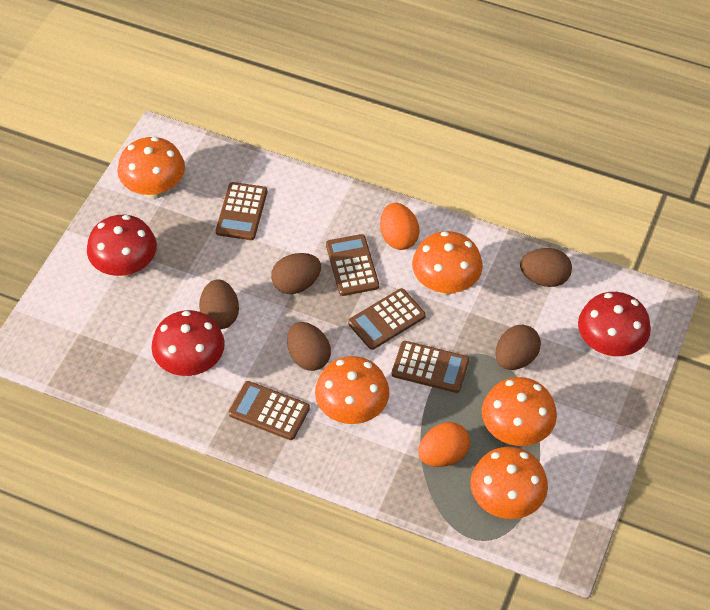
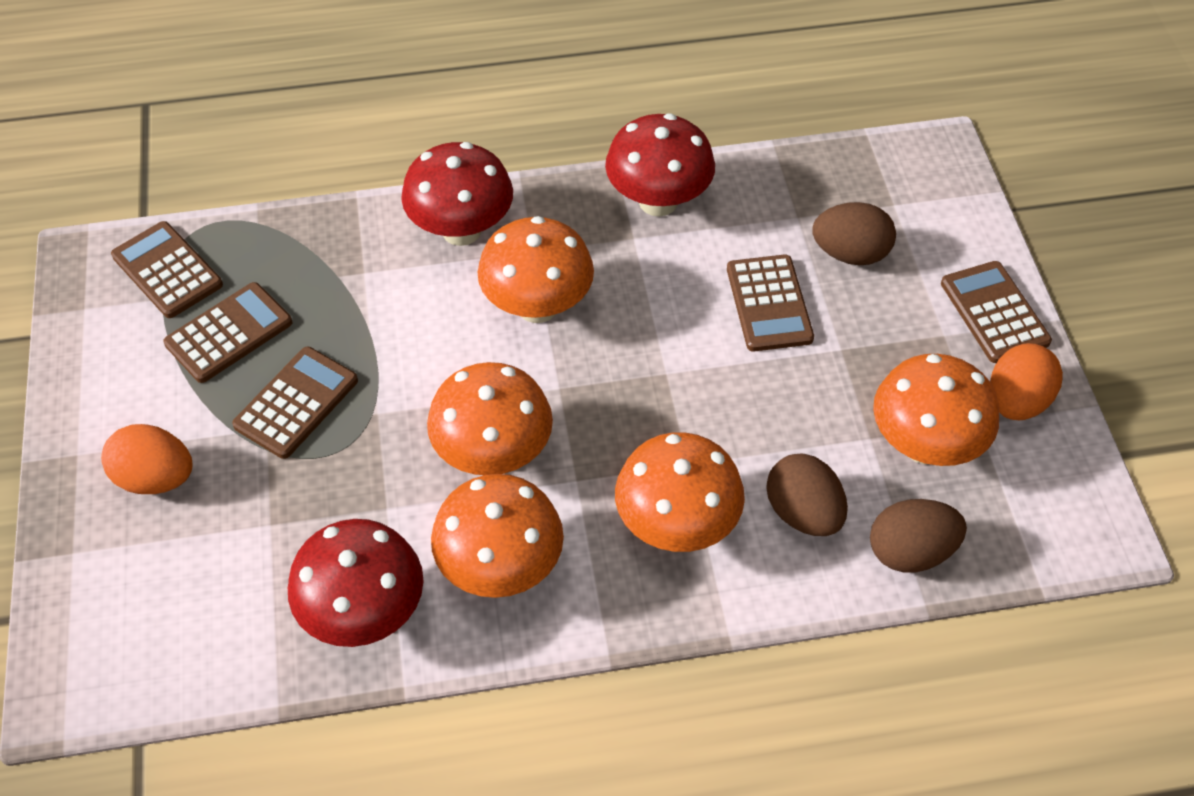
brown egg: [199,279,239,329] [271,253,321,294] [287,322,331,371] [495,325,541,370] [520,248,572,287] = 5 -> [766,454,848,536] [812,202,896,265] [870,499,967,573] = 3

